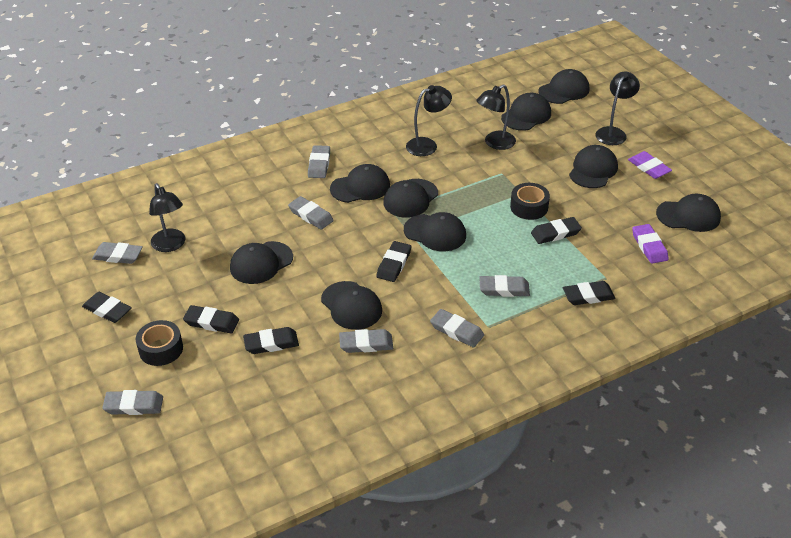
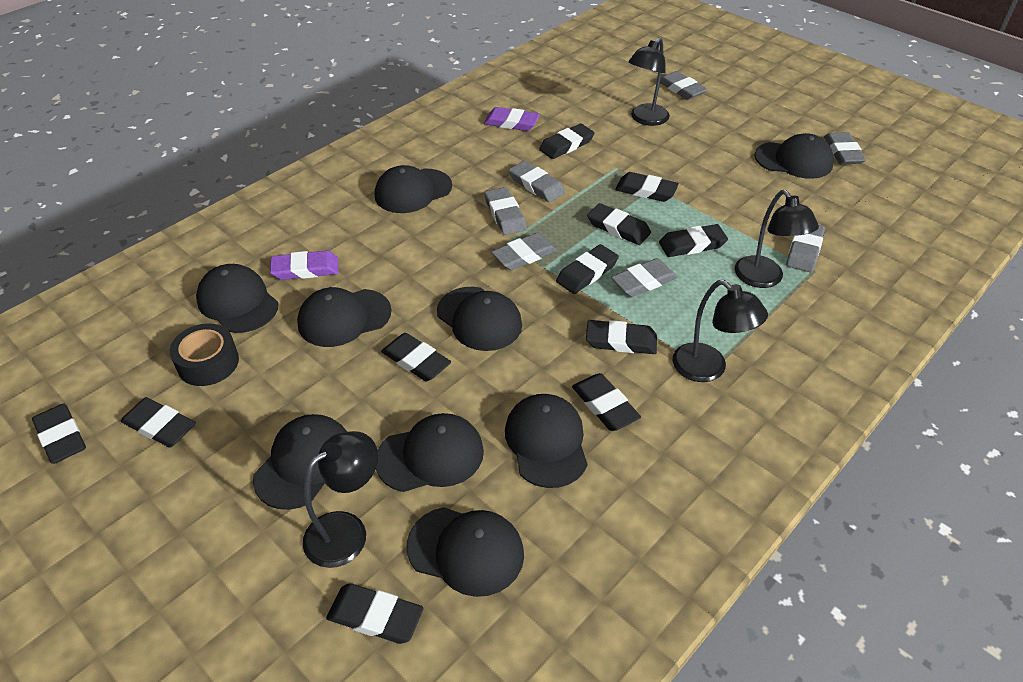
black eraser: [82,292,132,323] [183,305,239,334] [243,327,299,354] [376,241,411,282] [531,217,582,244] [563,281,616,305] = 6 -> [32,403,86,464] [121,397,196,448] [326,583,423,644] [381,333,451,381] [539,123,595,159] [556,244,619,294] [572,373,641,431] [586,320,657,354] [587,203,651,245] [615,172,679,202] [659,224,728,257] = 11
black tape: [136,320,183,366] [510,183,550,220] = 2 -> [169,323,239,386] = 1

